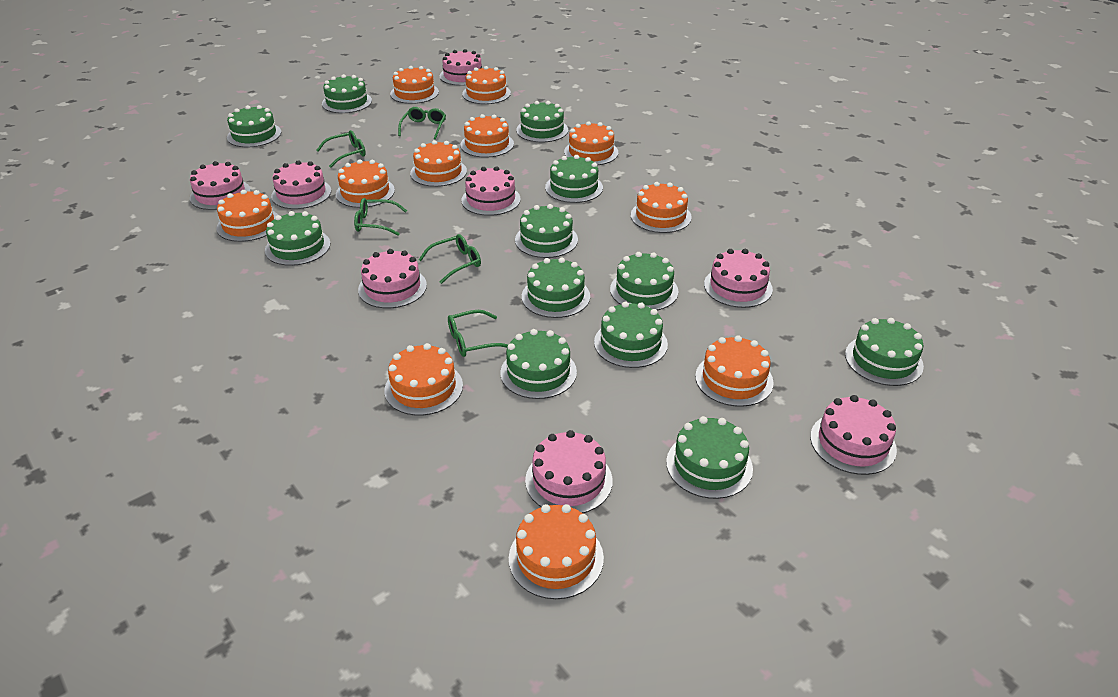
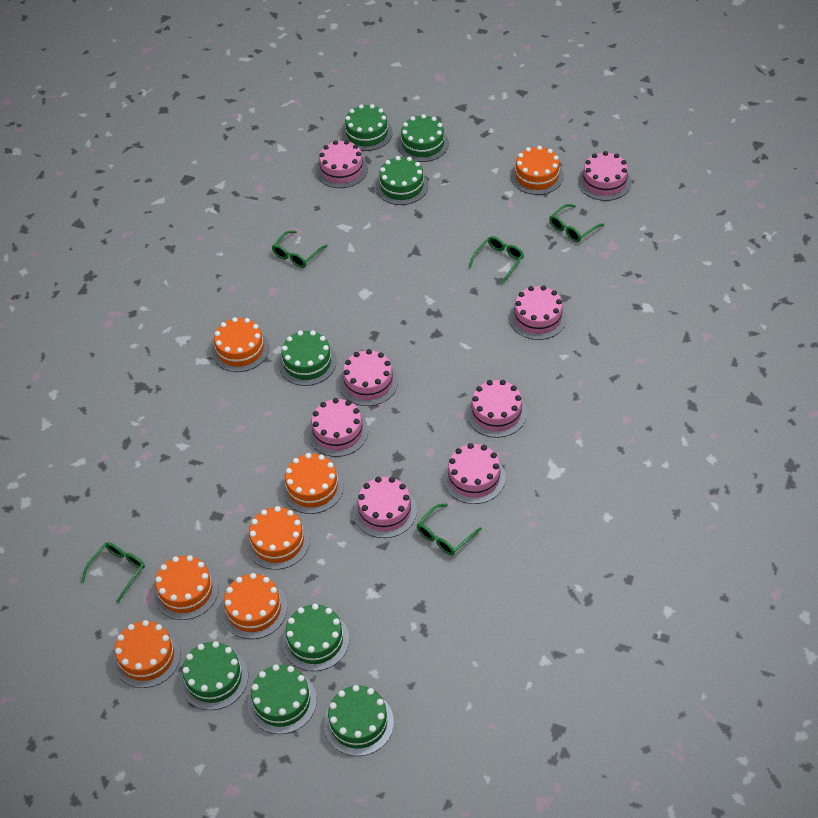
green cake: [227,105,281,147] [265,211,330,266] [322,74,372,113] [500,329,577,399] [515,204,578,258] [516,101,568,142] [522,257,590,318] [545,155,603,203] [594,302,668,368] [610,252,678,310] [666,416,753,499] [845,318,924,386] = 12 -> [180,641,248,710] [248,664,317,734] [279,330,337,386] [282,604,349,671] [324,685,394,756] [342,104,393,151] [376,156,428,205] [398,114,449,162] = 8
orange cake: [216,190,278,242] [336,159,395,208] [384,343,463,416] [390,66,439,104] [410,140,467,187] [460,114,514,158] [462,66,511,104] [509,504,604,599] [564,121,618,165] [631,182,692,233] [695,335,774,407] = 11 -> [113,620,181,688] [154,555,219,620] [212,317,269,372] [221,573,287,639] [246,506,310,570] [282,453,344,514] [511,146,564,195] = 7

